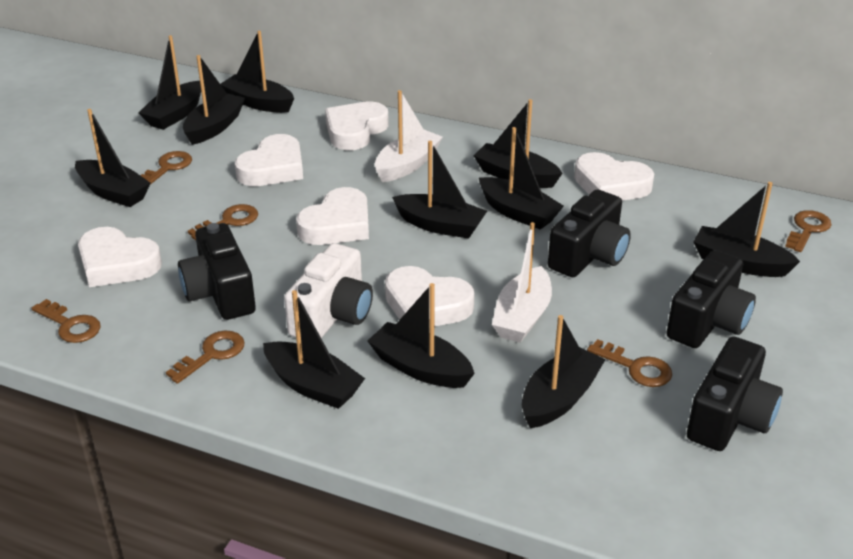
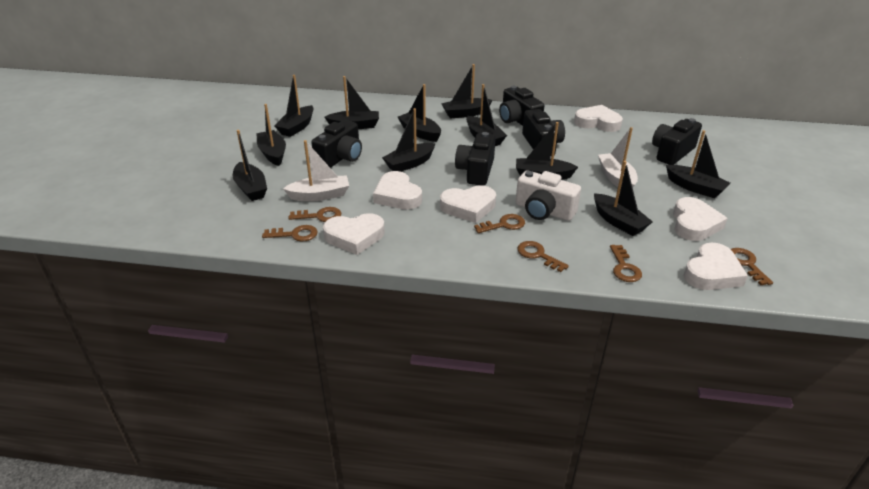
black camera: [178,223,256,320] [548,190,631,277] [666,250,756,348] [687,336,783,451] = 4 -> [311,120,362,168] [455,132,496,186] [499,86,545,126] [522,109,565,156] [652,118,702,165] = 5

